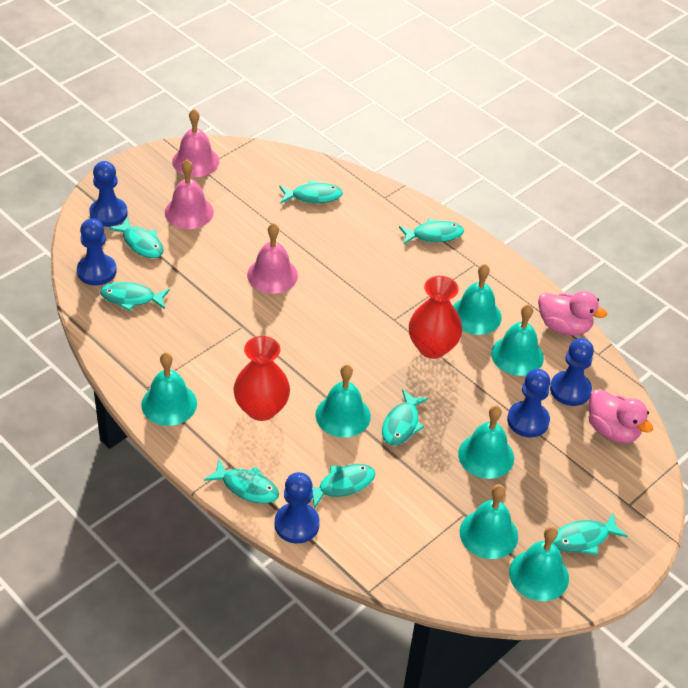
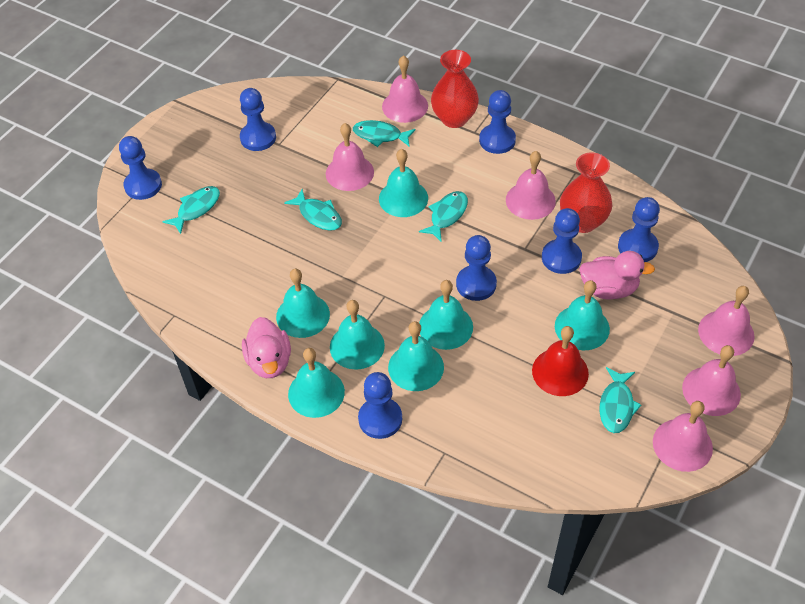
blue pawn: [77,218,117,285] [89,161,128,227] [274,472,320,544] [507,369,550,438] [550,338,594,406] = 5 -> [119,136,162,200] [240,88,276,151] [358,372,402,439] [456,235,497,301] [479,90,516,154] [542,208,582,274] [618,197,660,262] = 7
pink bell: [165,160,214,229] [172,109,220,177] [247,223,298,294] = 3 -> [326,123,374,191] [382,55,428,123] [506,151,556,220] [653,401,713,472] [682,345,741,416] [698,286,755,356] = 6
red bell: none = 0 -> [532,326,589,396] = 1
turquoise fish: [100,282,170,311] [108,217,164,258] [204,459,279,503] [280,180,343,203] [312,464,375,509] [382,389,428,446] [399,218,464,244] [552,513,628,555] = 8 -> [162,186,220,234] [284,189,342,231] [353,120,415,147] [419,191,468,242] [600,367,641,433] = 5

